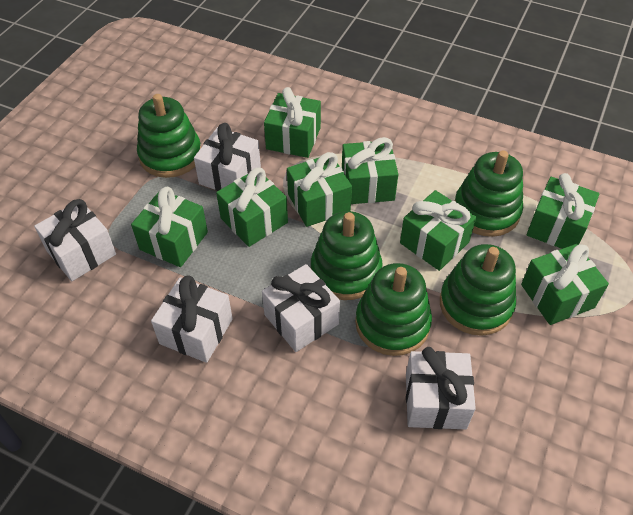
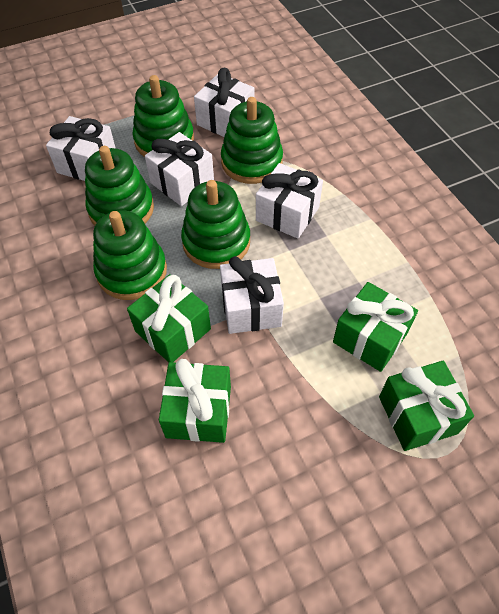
green gift: [131,187,208,267] [216,167,288,247] [264,87,321,158] [287,152,352,227] [342,137,398,204] [400,190,476,271] [521,244,609,325] [527,173,599,249] = 8 -> [127,274,211,362] [159,359,231,443] [333,282,418,372] [379,361,474,451] = 4

